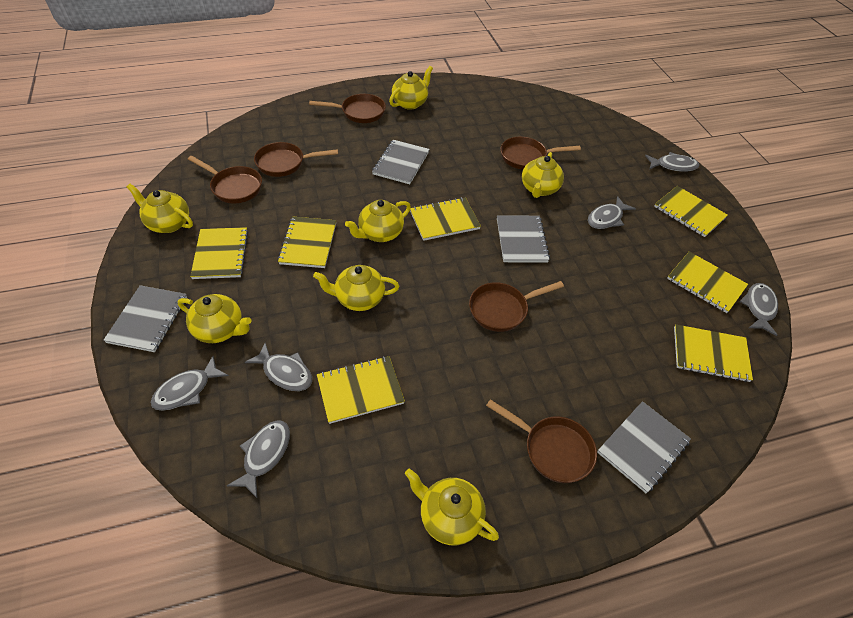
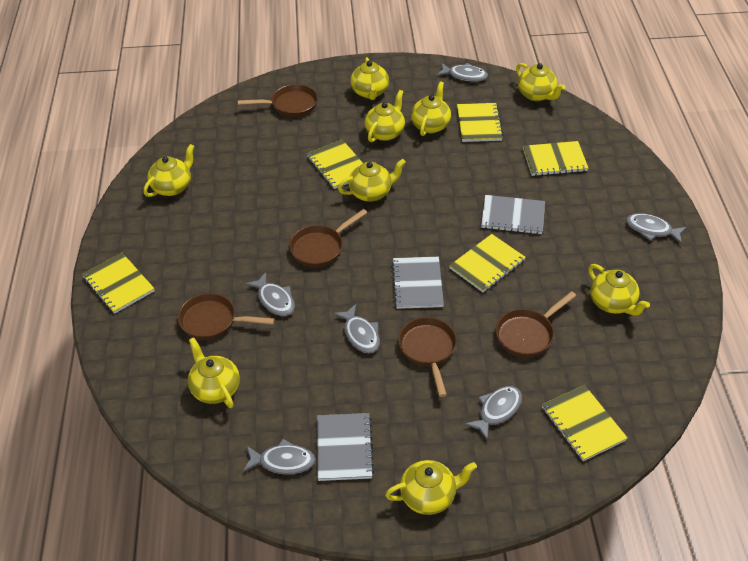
brown pan: [188,156,262,203] [254,142,338,177] [309,94,386,123] [469,281,564,332] [486,399,597,483] [500,137,581,170] = 6 -> [178,293,275,340] [238,84,318,117] [289,209,368,267] [398,317,457,397] [496,291,576,357] = 5
grey notebook: [103,285,187,352] [372,140,430,184] [497,215,550,262] [597,401,691,493] = 4 -> [317,413,374,481] [392,257,444,309] [481,195,545,234] = 3
yellow notebook: [190,227,248,279] [278,216,336,268] [317,356,405,424] [410,197,481,241] [654,186,728,237] [667,252,748,313] [674,324,753,382] = 7 -> [82,253,155,314] [307,140,363,189] [449,234,526,292] [457,103,503,142] [523,141,589,176] [542,385,627,461] = 6
yellow teapot: [127,184,193,233] [178,294,252,343] [313,265,399,311] [345,200,411,242] [389,66,433,110] [405,468,499,545] [522,152,564,198] = 7 -> [143,144,195,197] [188,337,240,408] [338,159,406,202] [350,57,389,100] [364,90,405,142] [385,460,477,515] [411,81,451,136] [516,63,565,101] [588,264,650,316] = 9

